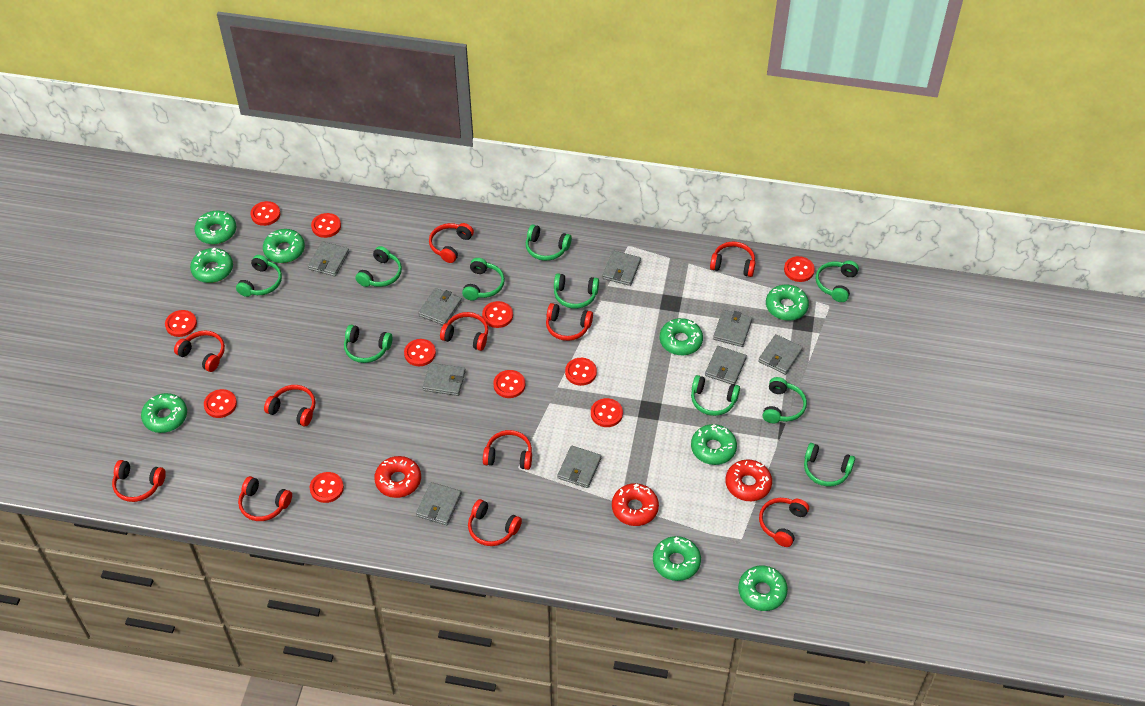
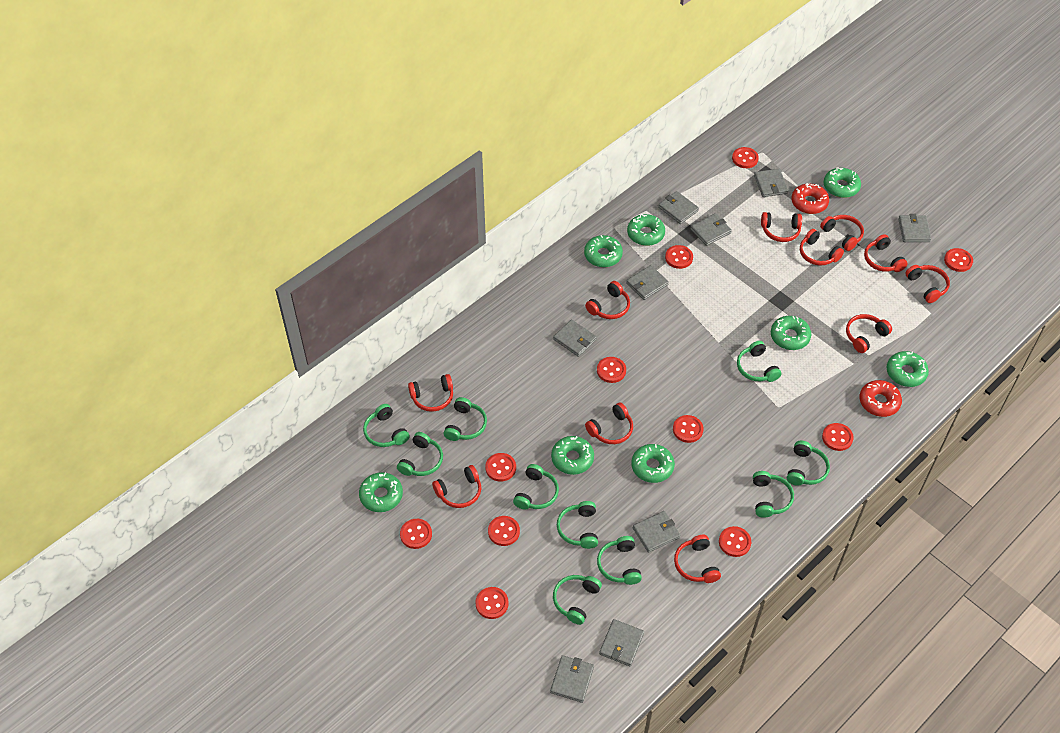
green donut: [141,393,187,433] [190,248,233,283] [194,211,236,244] [263,229,305,263] [653,536,701,581] [660,318,703,355] [691,424,737,465] [738,566,788,611] [766,284,809,321] = 9 -> [359,472,403,512] [551,436,594,475] [584,235,623,267] [627,214,665,246] [631,444,675,483] [771,316,811,350] [824,167,861,198] [887,351,929,387] = 8
red donut: [374,456,421,498] [612,483,659,526] [725,459,772,501] = 3 -> [791,183,829,214] [859,380,902,417] = 2

